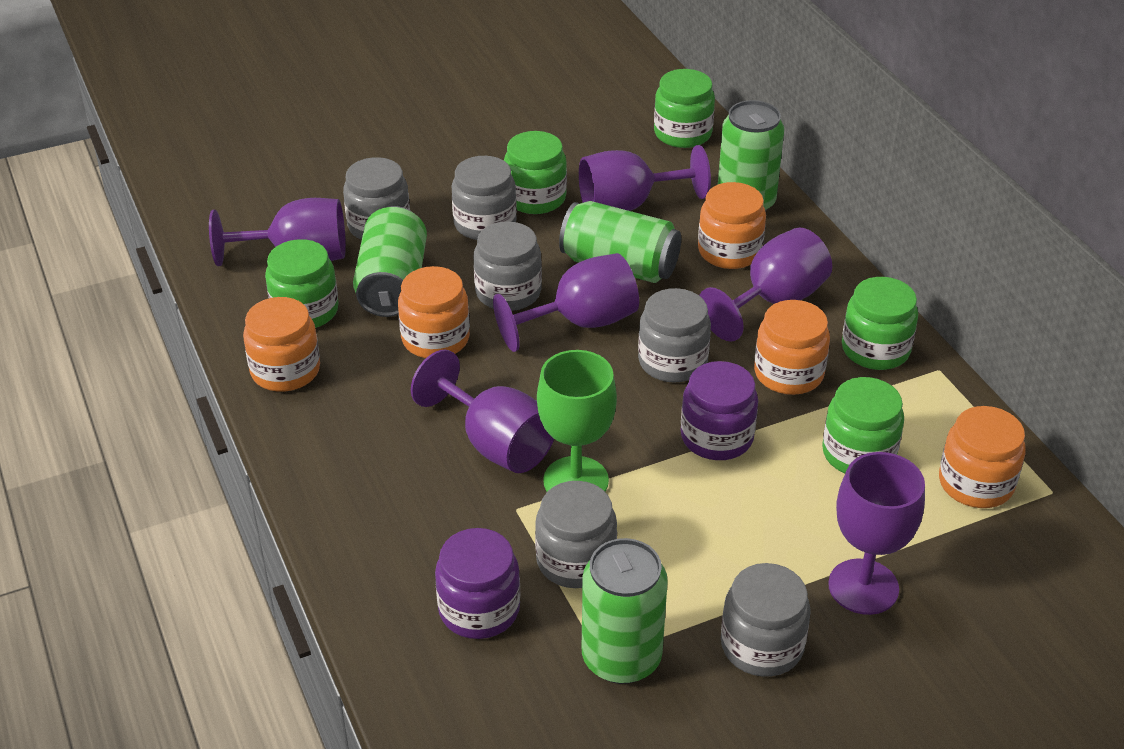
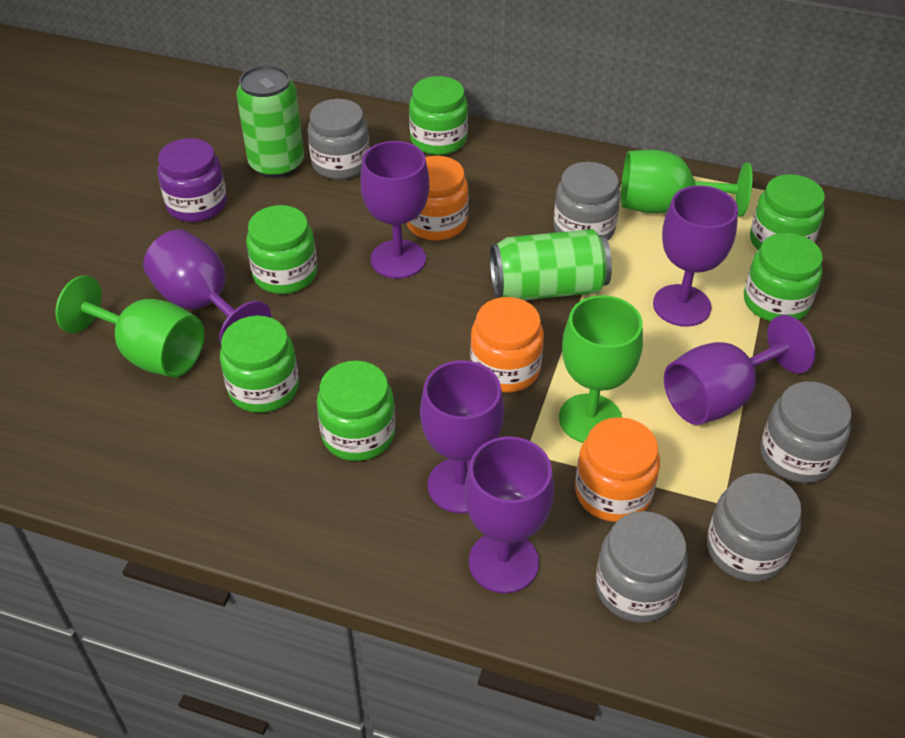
green can: [353,206,427,317] [559,201,681,283] [582,538,668,684] [718,100,784,212] = 4 -> [236,65,304,178] [490,229,612,300] = 2
green goblet: [537,350,617,492] = 1 -> [55,275,204,377] [559,295,643,443] [621,150,752,217] = 3
green jar: [265,239,339,328] [504,131,567,214] [654,69,715,148] [822,377,904,473] [842,277,918,370] = 5 -> [220,316,299,413] [246,205,317,294] [317,361,395,461] [409,76,468,155] [744,233,823,322] [750,174,825,250] = 6
grey jar: [343,157,410,240] [452,156,517,240] [474,221,542,311] [535,481,617,588] [638,288,711,383] [721,563,811,677] = 6 -> [307,99,370,179] [553,162,620,240] [595,511,688,623] [707,473,802,582] [760,381,851,483] = 5
orange jar: [243,297,320,392] [398,266,470,358] [698,182,766,269] [754,300,830,395] [939,406,1026,508] = 5 -> [407,156,468,241] [470,297,544,393] [575,417,660,522] = 3
purple jar: [435,528,520,639] [681,361,758,460] = 2 -> [158,138,227,222] = 1

